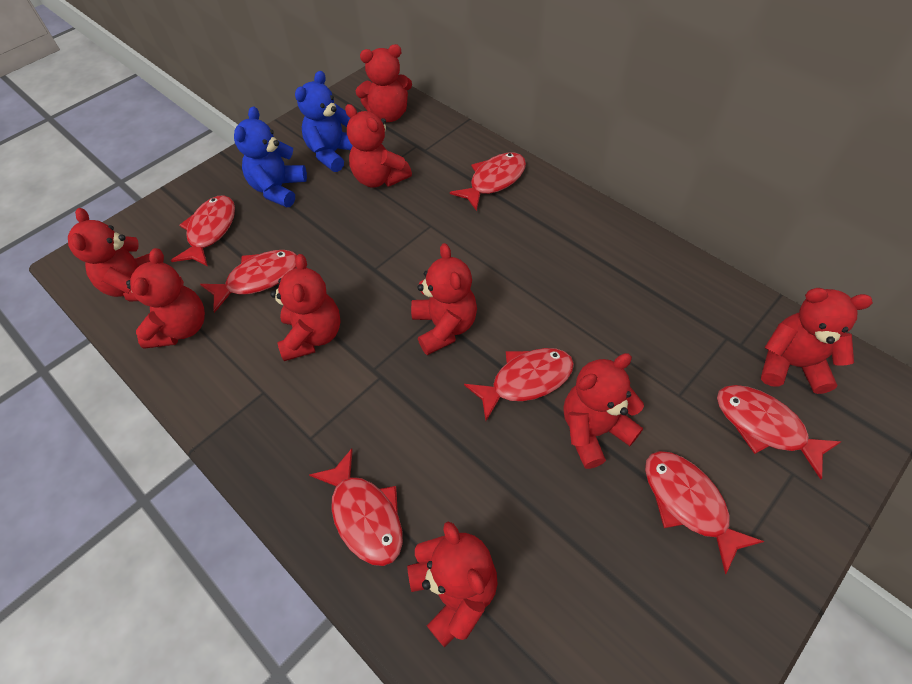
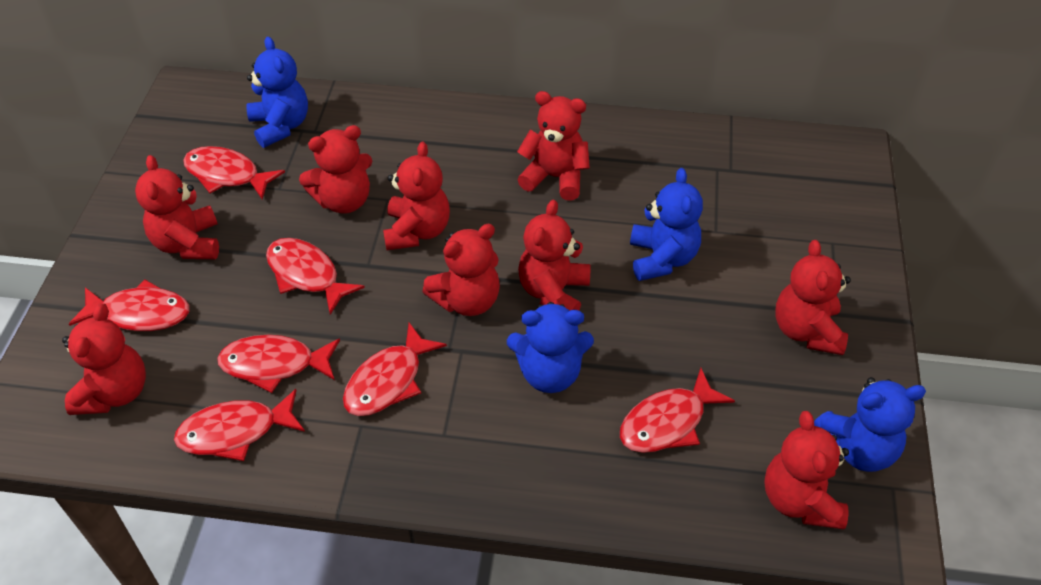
blue teddy bear: [234,106,307,207] [295,71,353,172] = 2 -> [246,36,308,148] [507,302,594,393] [630,168,703,281] [814,377,926,472] = 4

